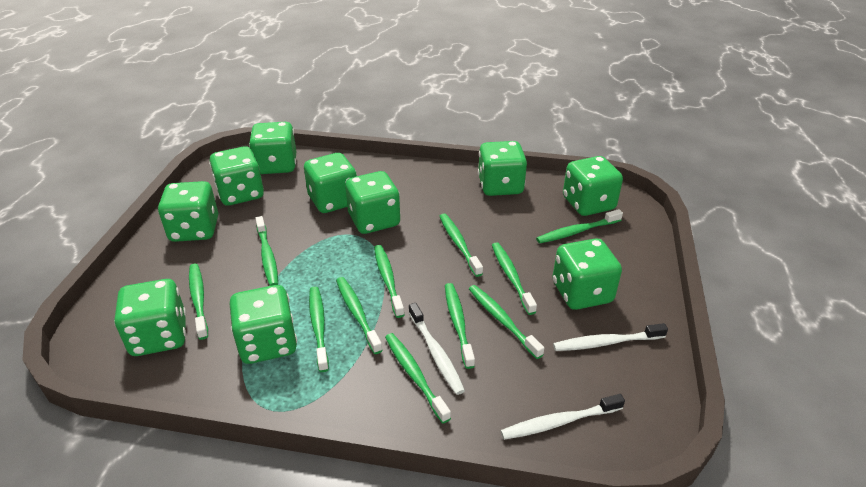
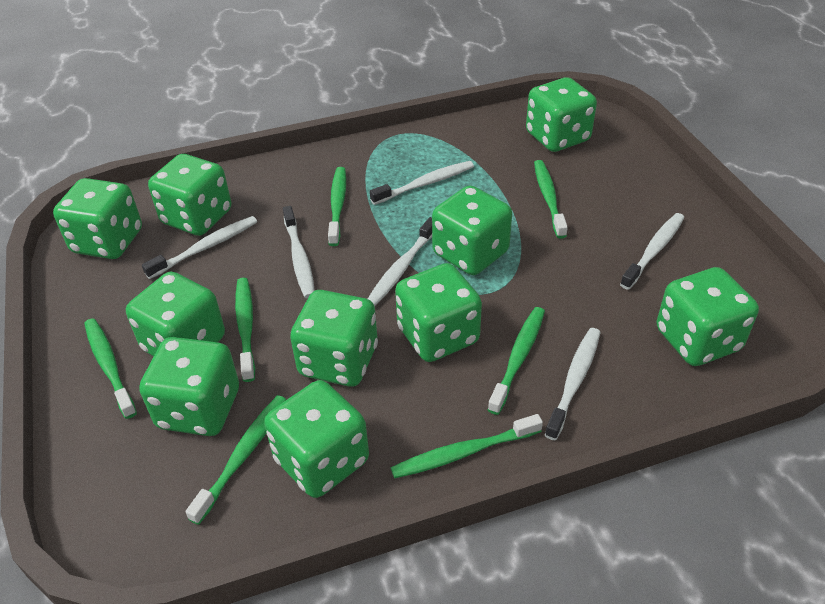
green toothbrush: [189,264,208,340] [255,216,278,286] [309,287,329,372] [336,277,383,354] [374,245,405,318] [385,333,451,423] [439,214,483,277] [445,283,475,369] [469,285,544,359] [492,242,537,315] [536,209,623,243] = 11 -> [84,318,137,419] [185,395,286,525] [235,278,255,382] [328,167,346,246] [391,414,543,479] [488,307,545,415] [534,160,568,239] = 7
white toothbrush: [409,303,465,395] [500,394,625,440] [553,323,668,351] = 3 -> [142,216,257,279] [283,206,315,298] [368,217,432,306] [370,161,474,205] [545,328,601,440] [620,213,684,290] = 6

